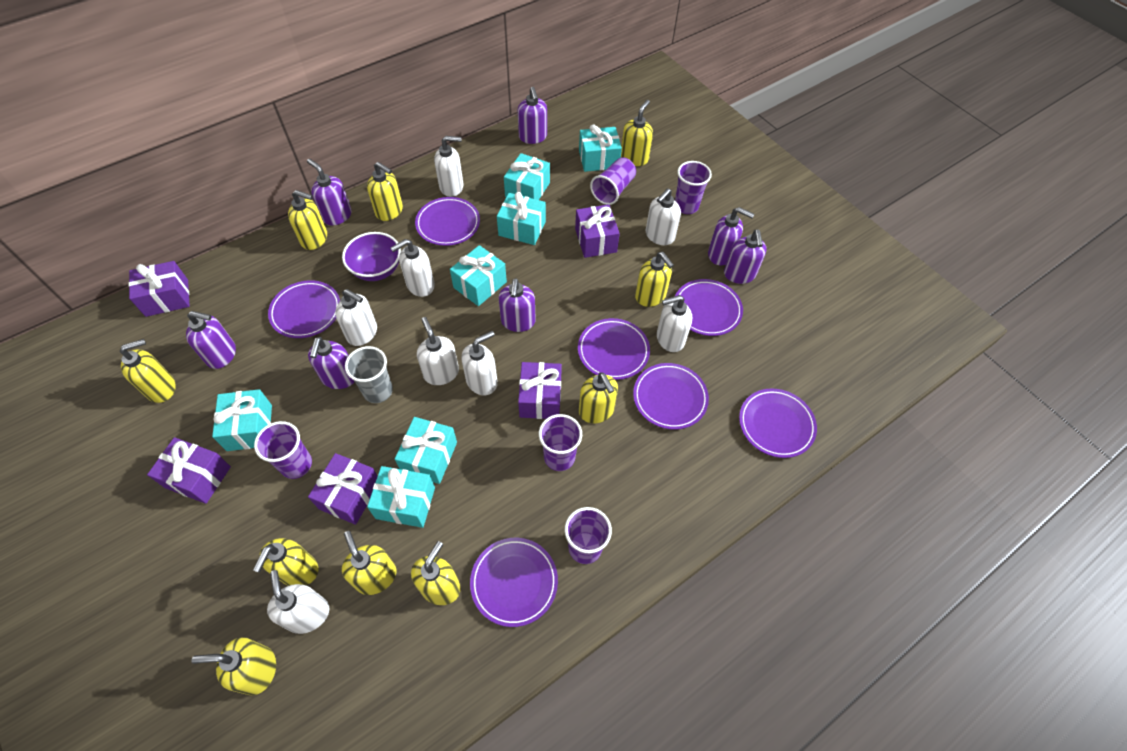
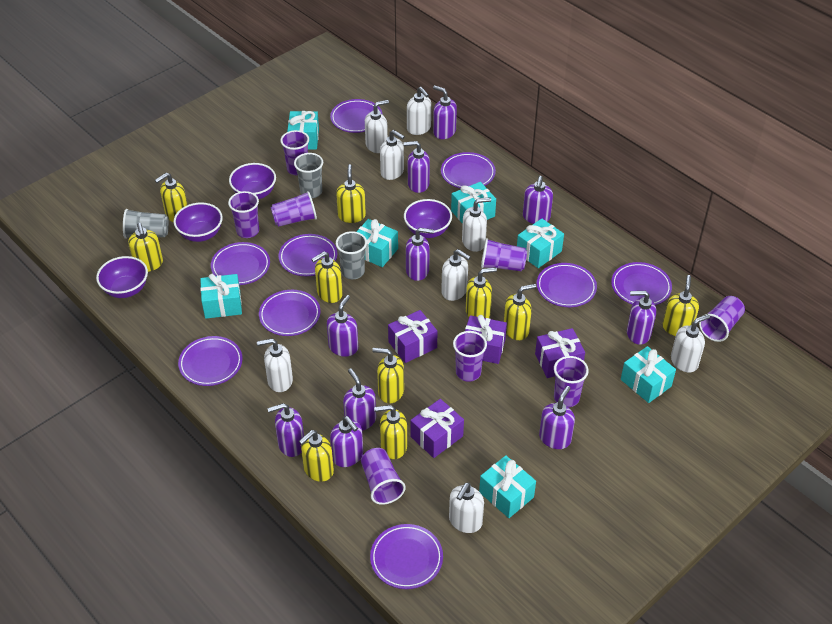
grey cup: [345,346,393,403] = 1 -> [123,209,169,239] [294,153,323,198] [336,231,367,279] = 3
purple bowl: [342,232,401,281] = 1 -> [96,256,148,298] [174,202,223,242] [229,163,276,199] [404,199,452,238] = 4
purple cup: [254,421,312,479] [539,414,582,471] [565,507,612,564] [590,157,636,205] [675,161,712,214] = 5 -> [228,191,259,238] [271,191,317,227] [280,130,309,175] [361,448,406,505] [453,331,487,382] [481,238,527,271] [554,356,589,407] [699,296,745,342] = 8
purple gift: [129,261,190,317] [147,437,231,504] [308,453,378,525] [518,362,562,419] [575,204,620,258] = 5 -> [388,310,438,363] [410,399,464,458] [465,315,507,364] [535,328,585,378] = 4
purple plate: [268,280,340,338] [415,197,480,246] [470,538,558,627] [578,318,650,380] [633,363,709,430] [675,279,743,336] [739,389,817,458] = 7 -> [178,336,243,386] [211,242,270,285] [259,290,320,336] [279,234,337,276] [330,99,383,133] [370,524,443,589] [441,152,496,188] [537,263,597,307] [611,262,672,305] = 9
purple soap dispenser: [186,311,236,369] [307,159,352,226] [308,337,355,389] [499,278,536,332] [518,87,547,144] [708,207,754,265] [724,230,767,284] = 7 -> [268,403,304,457] [327,295,358,357] [330,416,363,467] [343,369,376,431] [403,141,430,193] [406,228,434,281] [433,85,457,139] [523,176,553,224] [539,386,575,449] [627,291,656,345] = 10

